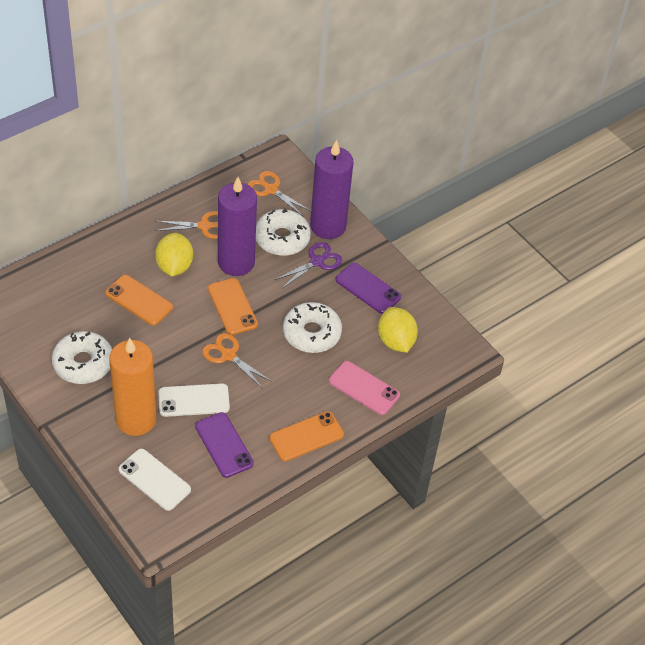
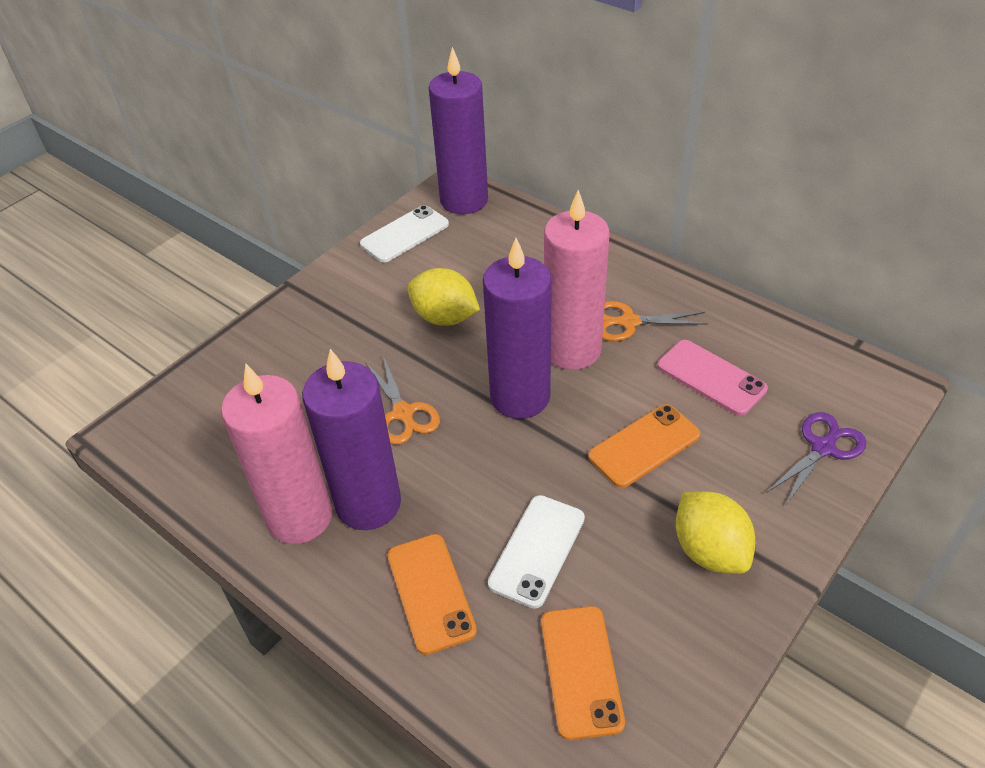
orange candle: [110,338,156,436] = 1 -> none = 0
orange scissors: [155,211,218,239] [202,333,272,388] [247,171,311,217] = 3 -> [365,356,440,444] [602,301,708,341] = 2
pink candle: none = 0 -> [221,364,332,544] [544,190,610,370] = 2
purple candle: [218,177,257,276] [310,140,354,239] = 2 -> [302,349,401,530] [429,47,488,214] [483,238,552,419] = 3
purple phone: [195,412,254,478] [336,263,401,314] = 2 -> none = 0
white donut: [52,331,112,384] [256,209,311,256] [283,302,342,353] = 3 -> none = 0

